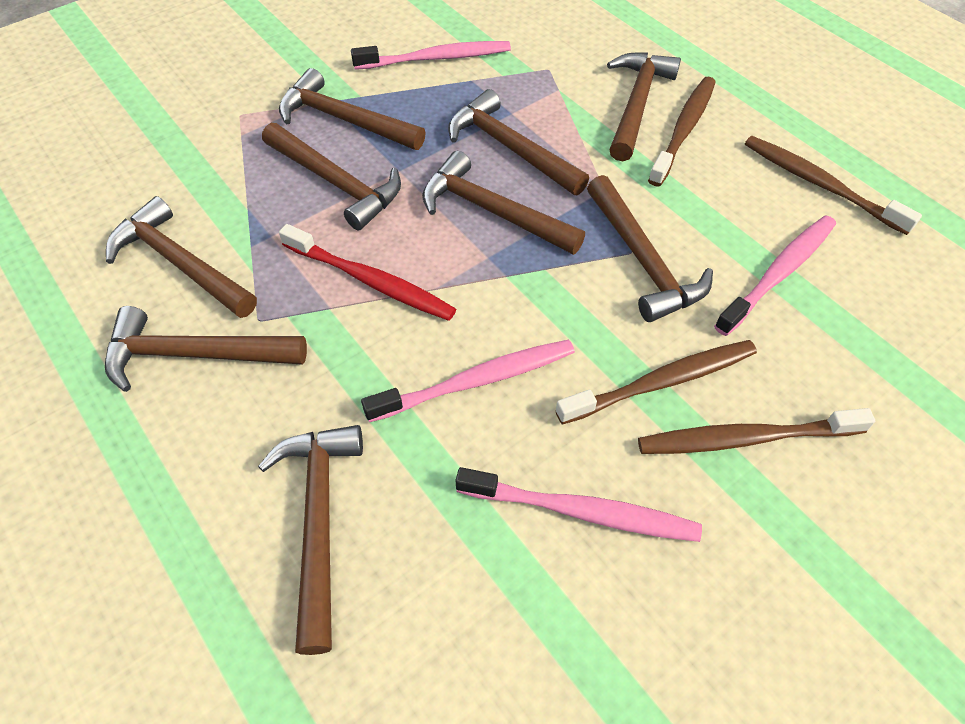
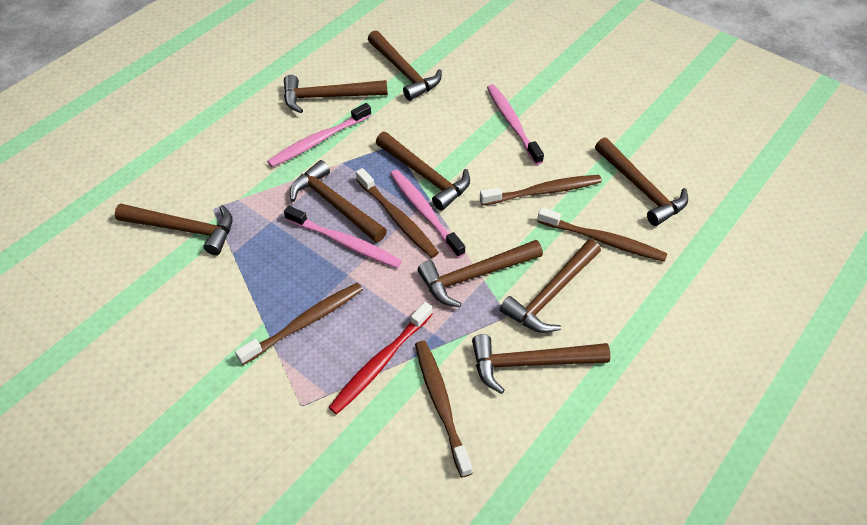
brown toothbrush: [555,340,757,424] [638,408,875,454] [648,77,716,186] [745,136,922,235] = 4 -> [235,283,363,365] [356,168,439,258] [415,340,473,477] [480,175,602,206] [537,208,667,262] = 5

